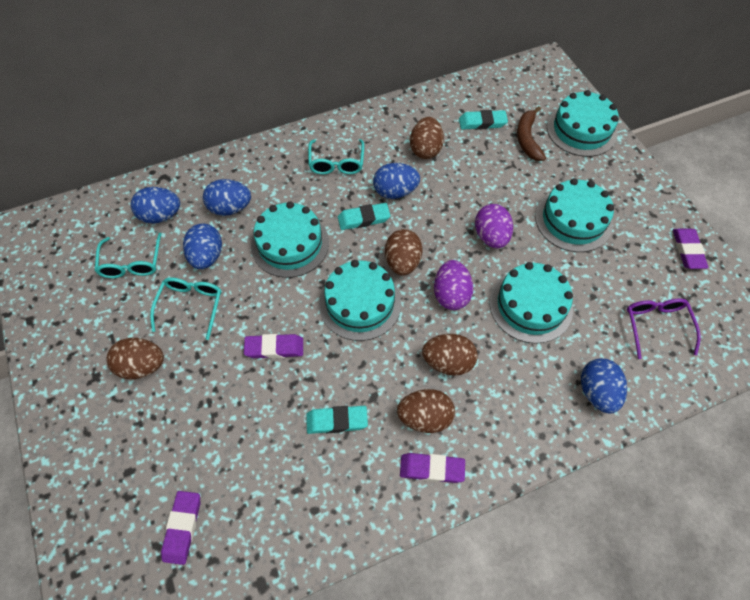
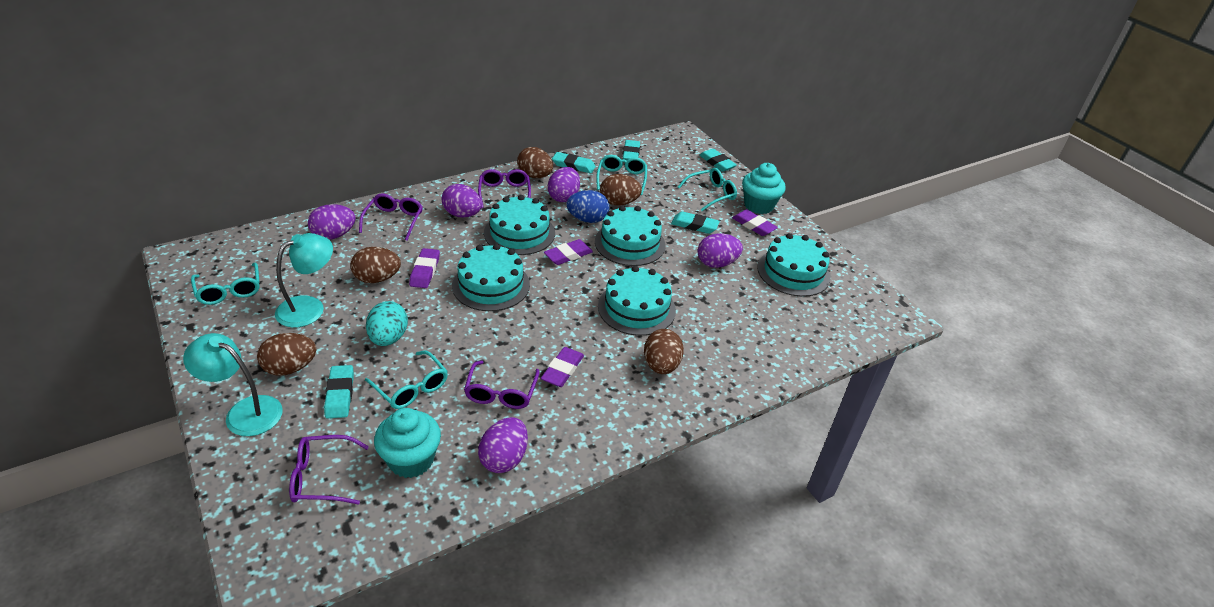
blue egg: [131,187,180,224] [183,223,222,269] [203,179,251,216] [373,163,420,199] [581,358,627,414] = 5 -> [566,190,609,223] = 1
brown banana: [517,106,546,161] = 1 -> none = 0
purple egg: [434,260,473,310] [475,204,513,248] = 2 -> [308,204,356,240] [442,184,482,218] [478,417,528,473] [548,167,580,202] [698,233,743,268] = 5
purple glasses: [627,299,701,359] = 1 -> [289,435,369,505] [359,194,423,241] [464,361,539,409] [478,169,531,208] = 4
turquoise cupcake: none = 0 -> [374,408,441,478] [742,163,786,214] = 2
turquoise egg: none = 0 -> [366,301,408,346] = 1
turquoise eraser: [306,406,368,434] [338,203,391,230] [459,110,508,130] = 3 -> [324,365,354,418] [552,152,596,174] [623,140,640,160] [671,211,720,234] [699,149,737,172] = 5
turquoise glasses: [95,233,162,278] [150,277,221,340] [308,139,364,175] = 3 -> [191,262,260,305] [365,351,448,409] [596,155,647,195] [678,168,737,211] = 4
turquoise lamp: none = 0 -> [183,333,283,436] [275,233,333,327] = 2

